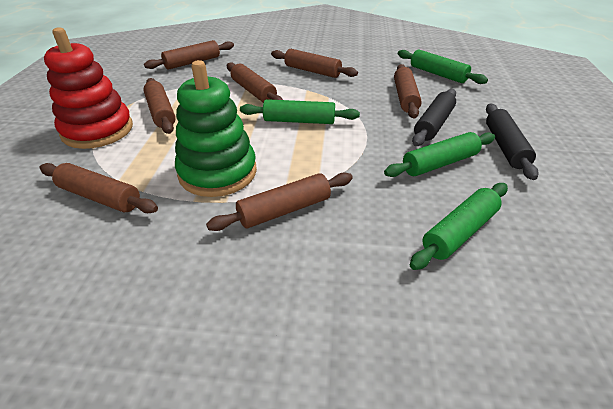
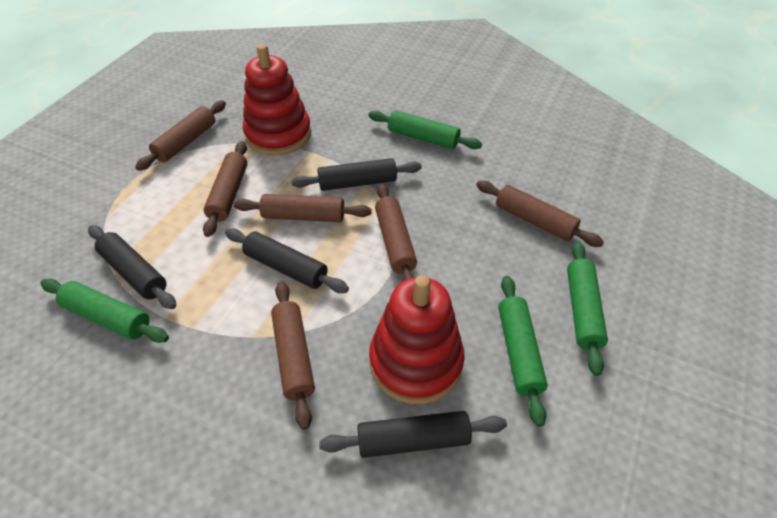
black rolling pin: [412,89,456,146] [486,104,539,180] = 2 -> [88,225,176,309] [225,228,349,293] [291,158,422,191] [319,411,507,458] = 4
brown rolling pin: [40,163,158,213] [143,78,176,134] [144,40,234,70] [206,172,353,231] [227,62,283,103] [271,49,358,78] [394,64,422,118] = 7 -> [135,100,226,171] [203,141,247,237] [234,194,372,222] [271,281,315,430] [375,183,417,281] [476,181,604,247] = 6
green stacking toy: [175,60,257,197] = 1 -> none = 0
red stacking toy: [44,27,133,149] = 1 -> [243,44,311,156] [369,275,465,404] = 2

